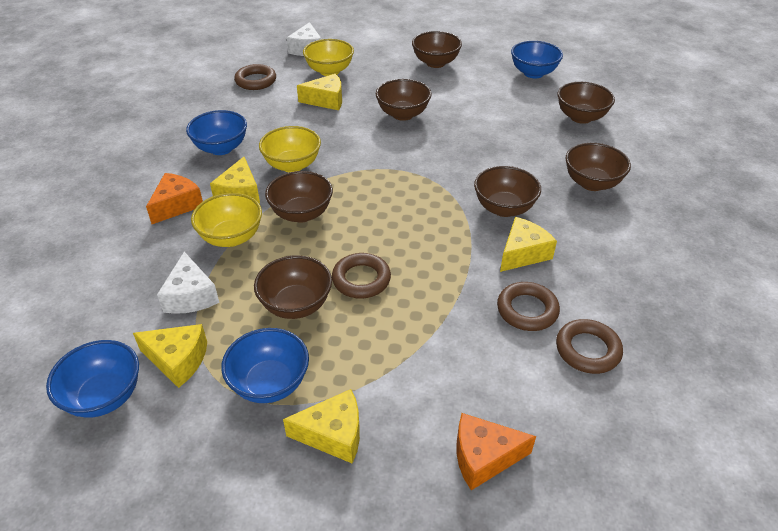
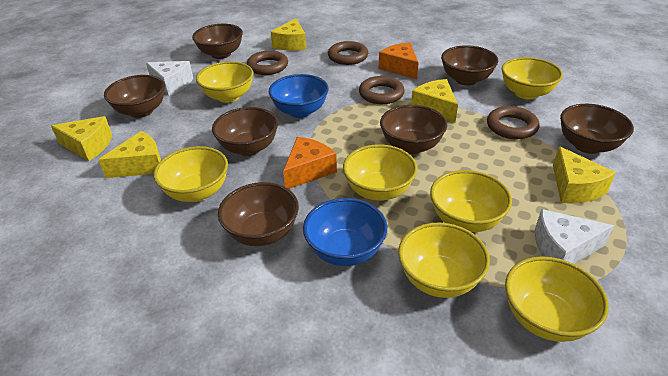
blue bowl: [46,340,139,418] [186,110,247,155] [221,328,309,403] [511,41,563,78] = 4 -> [269,74,329,118] [303,198,387,266] = 2
yellow bowl: [191,193,262,247] [259,126,321,172] [303,39,354,76] = 3 -> [154,146,228,202] [196,61,253,103] [343,145,417,201] [398,223,490,298] [430,170,512,232] [502,57,563,99] [505,256,609,342] = 7

